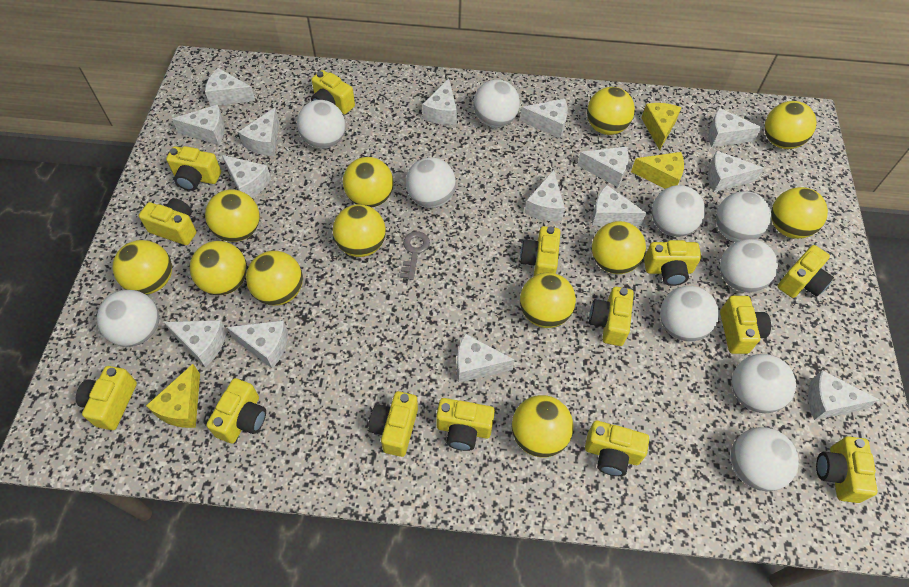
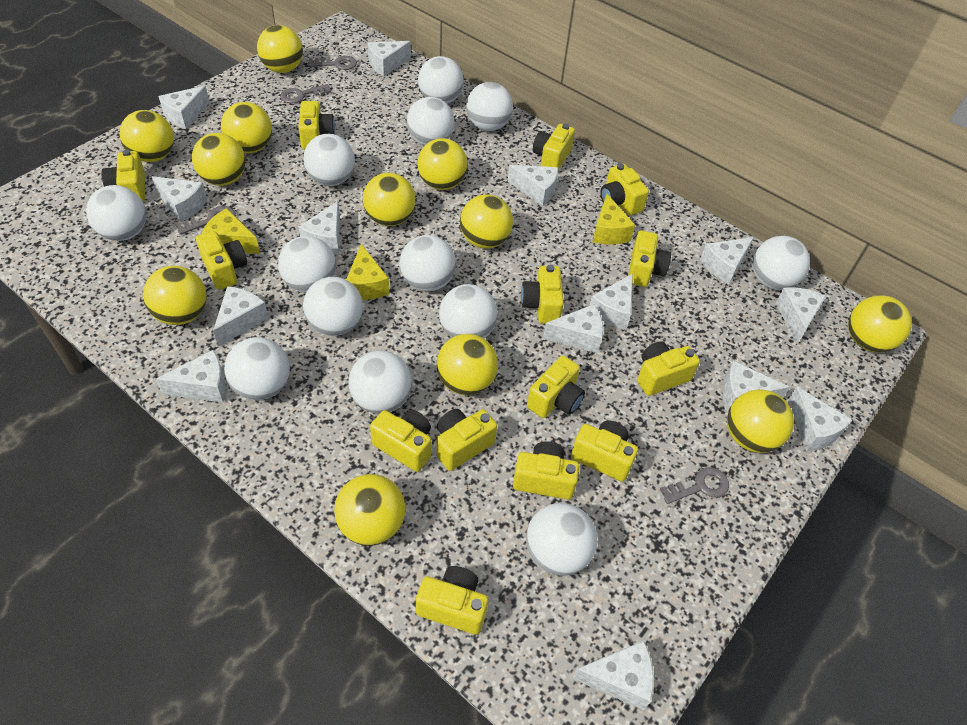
grey key: [400,231,430,280] = 1 -> [175,206,236,235] [280,84,331,103] [308,56,357,70] [660,467,729,504] = 4
white ball: [97,290,159,347] [297,100,345,149] [406,157,456,208] [473,79,520,128] [652,185,705,237] [660,286,719,342] [716,191,771,242] [720,239,778,293] [731,427,799,491] [732,354,796,413] = 10 -> [86,185,146,241] [224,337,290,400] [278,236,336,293] [303,134,355,186] [303,277,363,336] [348,351,412,414] [400,235,456,291] [407,97,455,146] [418,56,463,103] [439,284,498,338] [466,82,513,131] [526,503,597,576] [753,236,810,290] = 13
white cheese: [164,320,227,367] [172,105,225,145] [205,68,255,106] [222,155,271,198] [227,320,288,368] [238,108,279,156] [422,78,457,125] [457,333,515,383] [520,99,568,138] [525,170,565,221] [577,147,629,187] [592,185,646,226] [708,151,763,192] [709,108,762,147] [808,370,879,420] = 15 -> [151,176,207,222] [156,350,226,402] [158,86,210,129] [213,286,269,347] [298,201,340,254] [368,41,411,76] [508,165,558,206] [543,304,603,353] [572,640,654,710] [589,274,633,330] [700,237,754,284] [722,361,790,411] [776,287,826,345] [787,386,852,451] = 14

